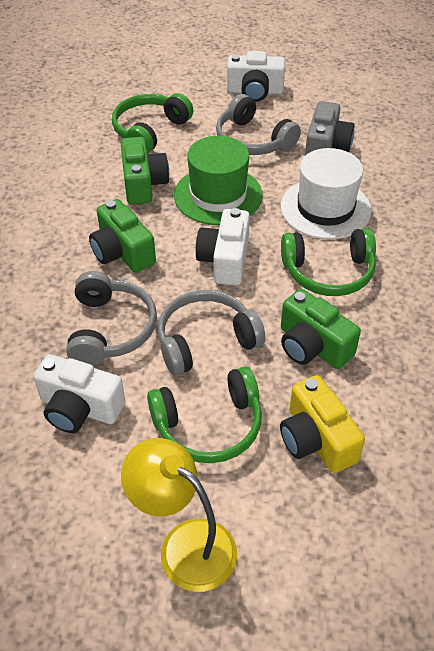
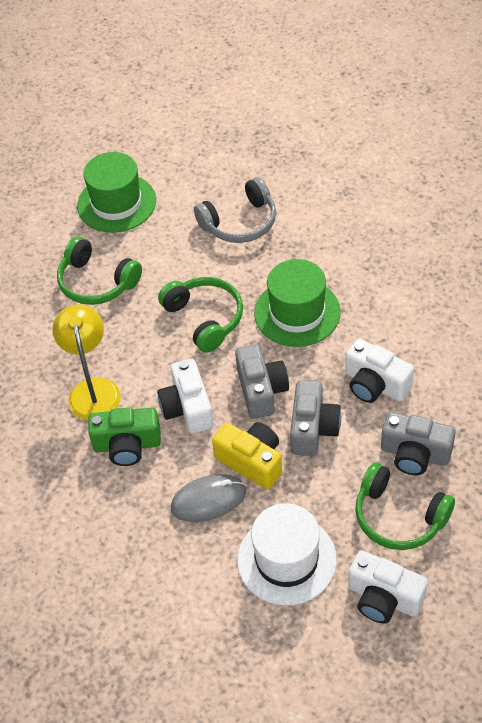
green camera: [89,199,156,273] [121,137,169,205] [281,289,361,369] = 3 -> [88,407,161,466] = 1
green hat: [174,136,263,225] = 1 -> [77,152,156,233] [254,259,341,347] = 2
grey camera: [305,101,355,156] = 1 -> [235,344,289,419] [290,380,341,456] [381,412,456,475] = 3
grey headphones: [66,271,157,366] [158,290,265,376] [216,94,301,155] = 3 -> [194,177,276,243] = 1
grey mouse: none = 0 -> [171,474,246,522] = 1

